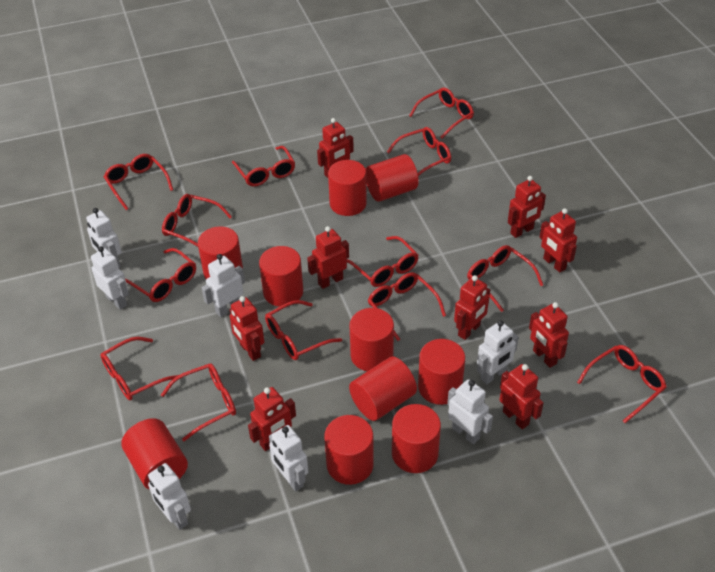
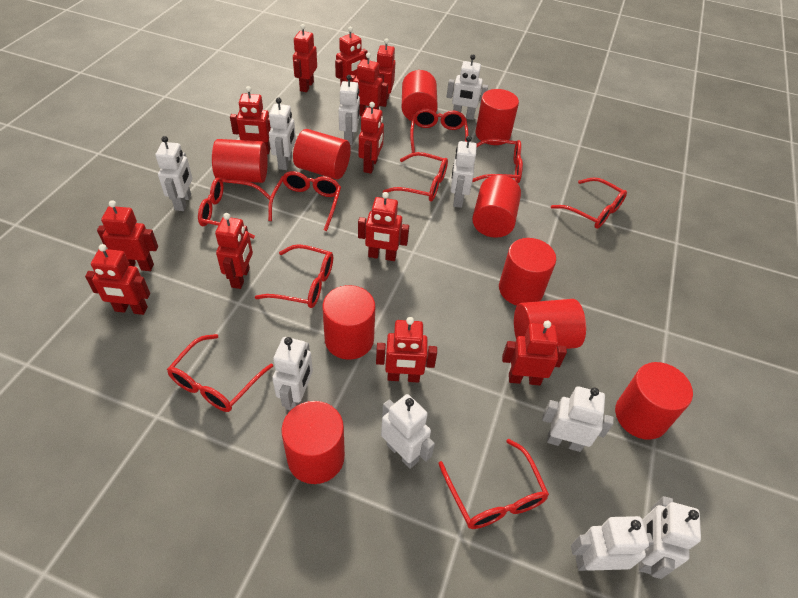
red glasses: [100,337,178,400] [104,154,173,210] [125,248,196,302] [161,363,236,441] [162,194,232,247] [232,146,295,186] [265,300,342,360] [347,236,419,287] [368,272,446,341] [387,127,451,176] [409,87,474,139] [467,245,543,312] [577,345,666,423] = 13 -> [167,334,273,412] [198,177,271,239] [255,244,333,308] [268,171,341,231] [383,152,448,201] [410,109,469,153] [438,439,549,529] [472,139,523,183] [551,177,627,229] = 9
red robot: [230,296,264,361] [248,387,296,451] [307,226,349,289] [317,118,354,178] [454,275,490,340] [499,364,544,429] [508,176,546,238] [529,302,569,368] [540,208,577,273] = 9 -> [85,244,150,315] [97,200,158,271] [215,213,253,289] [230,86,271,154] [293,24,317,92] [335,27,368,87] [350,53,388,116] [358,192,409,261] [359,102,384,174] [376,38,395,107] [376,317,437,383] [502,321,567,386] = 12
white robot: [86,208,122,268] [91,246,129,310] [148,463,191,530] [202,254,245,317] [269,425,308,492] [447,379,493,444] [477,320,519,384] = 7 -> [155,136,192,211] [269,98,296,170] [272,337,313,411] [339,75,360,145] [381,394,435,469] [447,54,488,120] [451,136,477,208] [542,386,614,452] [571,516,654,571] [638,496,701,579] = 10

